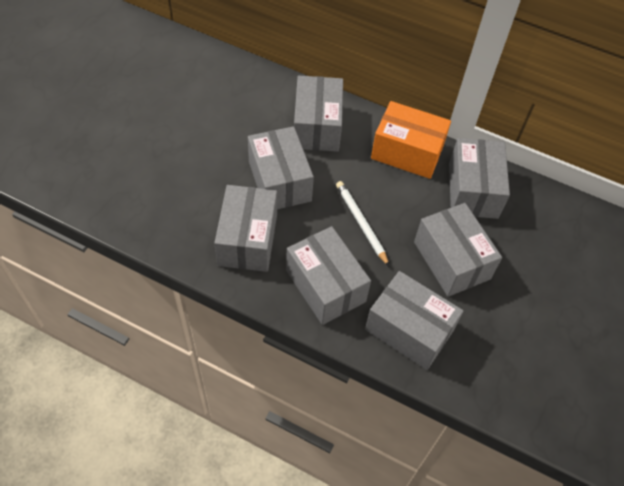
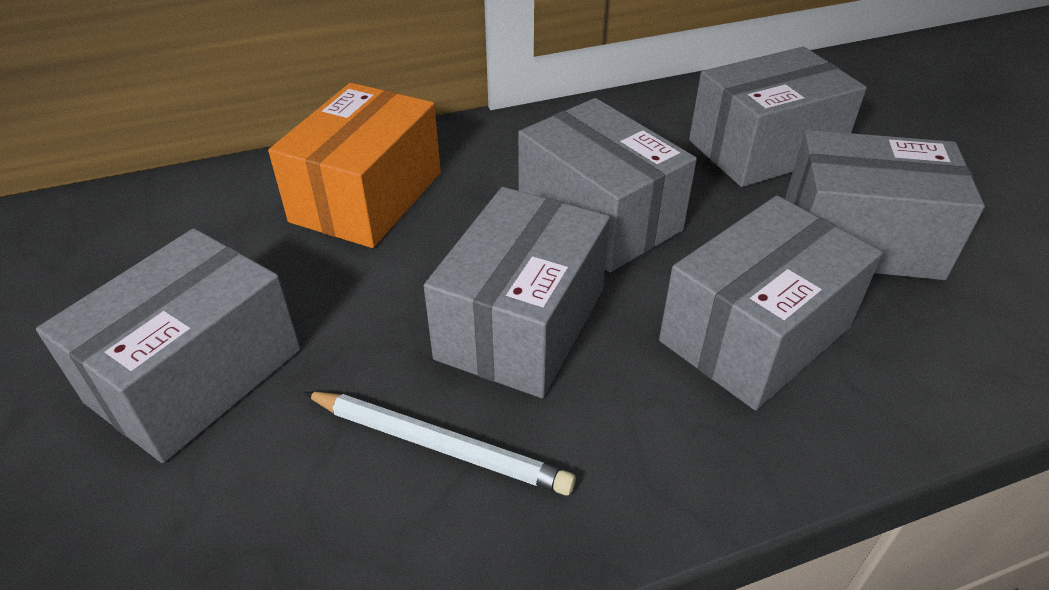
grey box: [214,185,277,272] [248,126,314,209] [286,226,371,325] [294,76,343,152] [365,271,464,370] [414,203,502,297] [449,138,510,219] = 7 -> [36,228,300,463] [424,187,610,398] [518,98,697,272] [659,195,883,410] [689,47,867,187] [785,130,985,280] = 6

